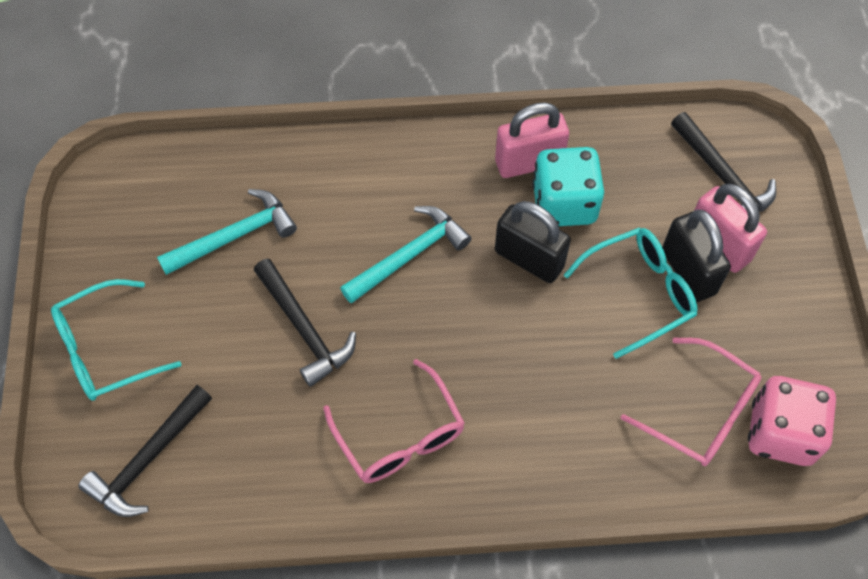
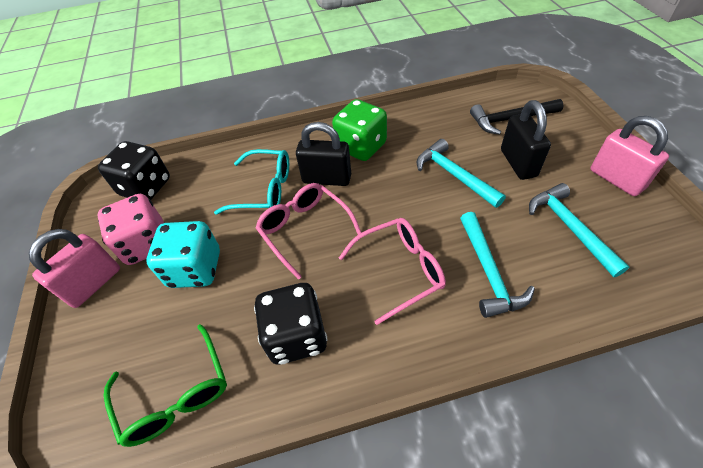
black dice: none = 0 -> [98,141,170,200] [254,283,328,364] = 2
black hammer: [78,385,212,517] [254,258,356,387] [671,112,776,212] = 3 -> [470,99,564,135] = 1
green dice: none = 0 -> [332,99,387,161] = 1
green glasses: none = 0 -> [104,324,227,447] = 1
turquoise glasses: [51,279,181,401] [564,228,698,359] = 2 -> [214,149,289,215] = 1
turquoise hammer: [157,189,297,275] [340,206,472,304] = 2 -> [417,139,506,208] [460,212,535,318] [529,183,630,277] = 3

